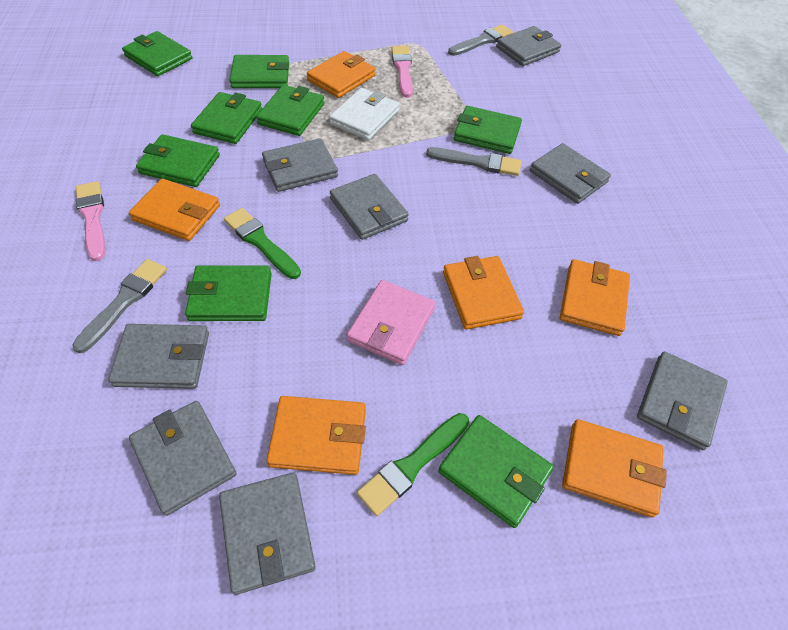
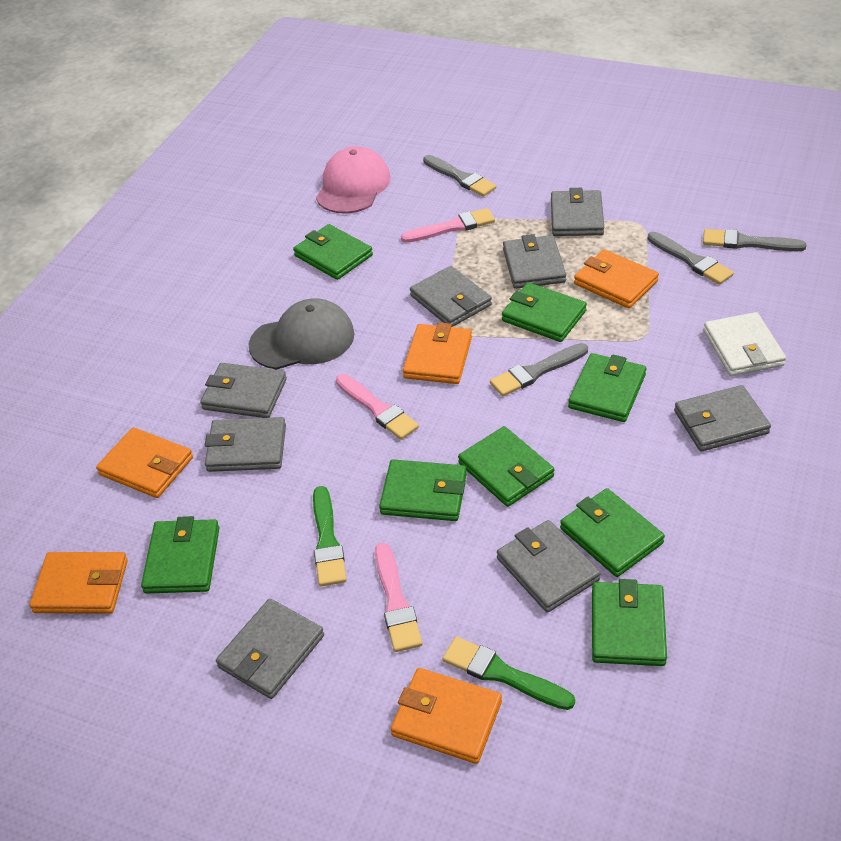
grey brush: [72,259,167,353] [426,147,521,176] [448,24,513,56] = 3 -> [423,155,496,197] [490,343,588,396] [647,232,734,285] [703,229,806,251] = 4
grey cap: none = 0 -> [249,298,354,370] = 1
orange wallet: [129,178,220,241] [267,396,366,475] [307,51,375,98] [443,256,524,329] [560,259,630,336] [562,419,667,517] = 6 -> [29,552,128,614] [96,427,193,498] [391,668,502,764] [403,322,472,384] [574,249,659,308] = 5
pink brush: [76,181,105,261] [391,46,413,98] = 2 -> [336,374,419,440] [375,543,422,652] [401,208,495,243] = 3
pink cap: none = 0 -> [316,146,391,214] = 1
pink wallet: [347,280,436,365] = 1 -> none = 0

